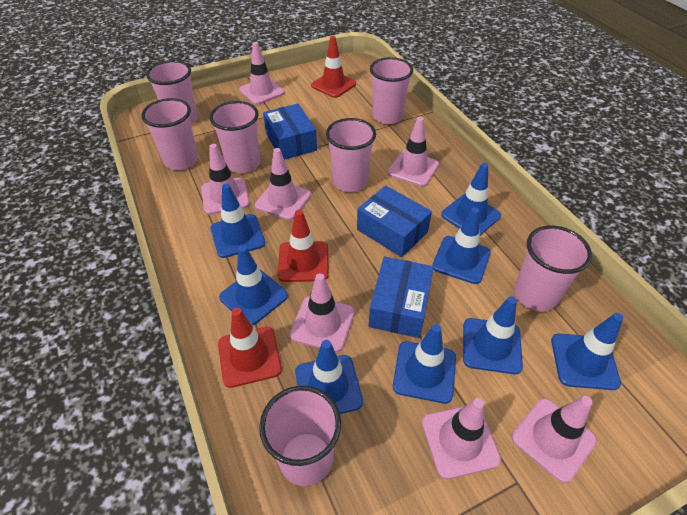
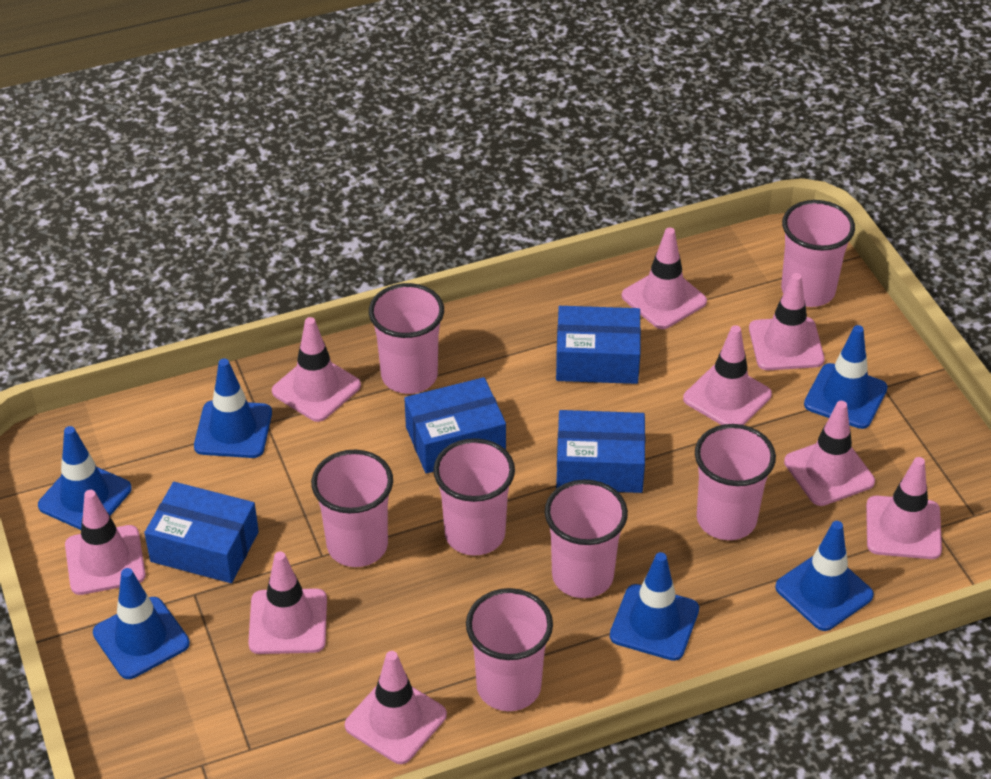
blue box: [263,104,317,160] [357,185,432,257] [369,257,434,338] = 3 -> [144,482,259,583] [404,377,506,474] [556,306,641,384] [556,410,645,493] = 4
blue traffic cone: [210,183,265,258] [219,245,288,325] [295,340,363,414] [393,324,456,404] [432,208,491,284] [441,163,501,236] [463,296,523,374] [551,313,623,390] = 8 -> [38,426,132,530] [93,568,190,679] [194,358,272,458] [610,552,699,661] [775,521,874,631] [804,325,888,429] = 6
pink traffic cone: [201,144,250,214] [239,42,285,105] [255,148,311,220] [290,273,355,352] [388,117,439,187] [422,398,501,479] [512,396,597,483] = 7 -> [65,490,146,595] [248,551,327,654] [272,317,361,422] [345,651,447,764] [622,228,707,329] [683,325,772,425] [749,273,825,370] [784,401,875,506] [866,457,942,559] = 9
red traffic cone: [218,308,282,388] [278,210,329,282] [311,36,356,98] = 3 -> none = 0

